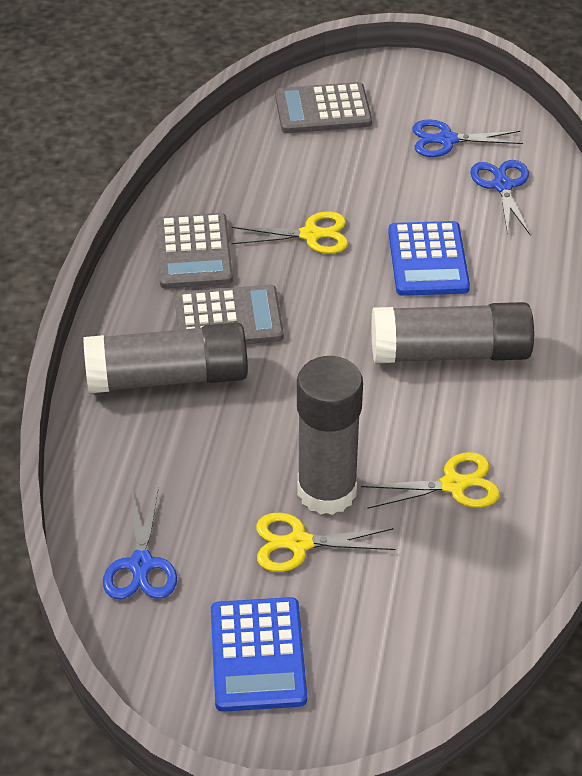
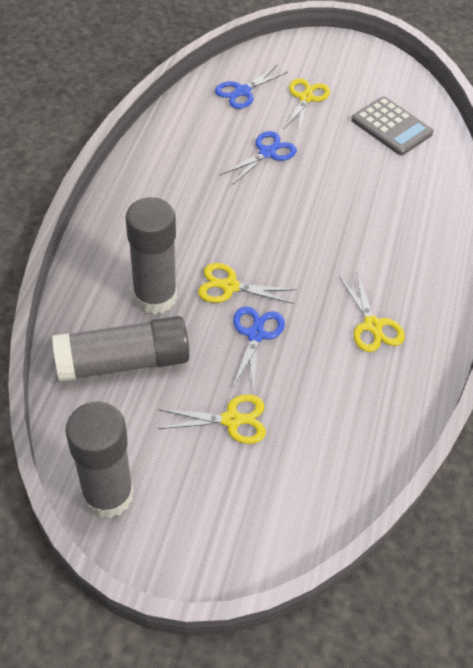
blue calculator: [211,597,307,712] [388,221,470,296] = 2 -> none = 0
grey calculator: [156,213,233,289] [175,284,284,344] [275,82,372,133] = 3 -> [351,97,434,155] = 1
yellow scissors: [231,212,348,254] [256,513,396,572] [361,452,500,509] = 3 -> [158,394,266,444] [198,263,297,304] [284,78,330,134] [339,273,405,352] = 4

